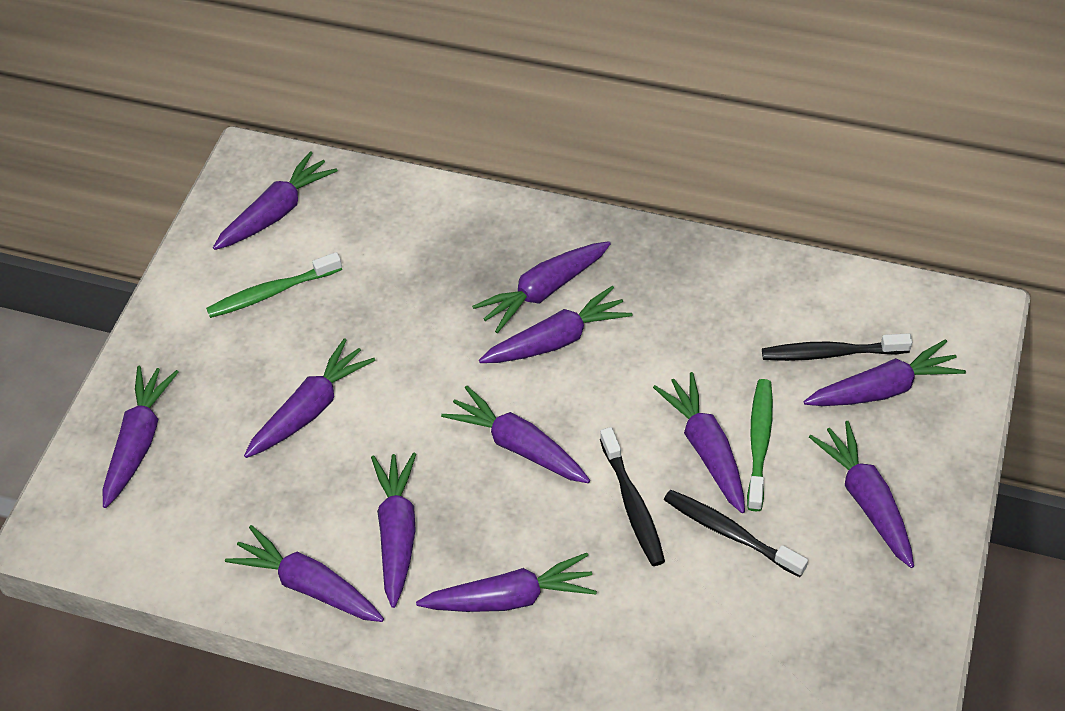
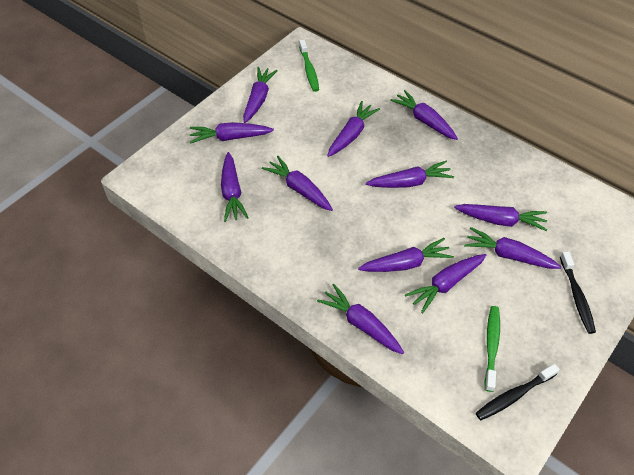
black toothbrush: [600,427,665,566] [664,490,808,577] [762,333,912,361] = 3 -> [476,364,560,420] [560,251,596,334] = 2

